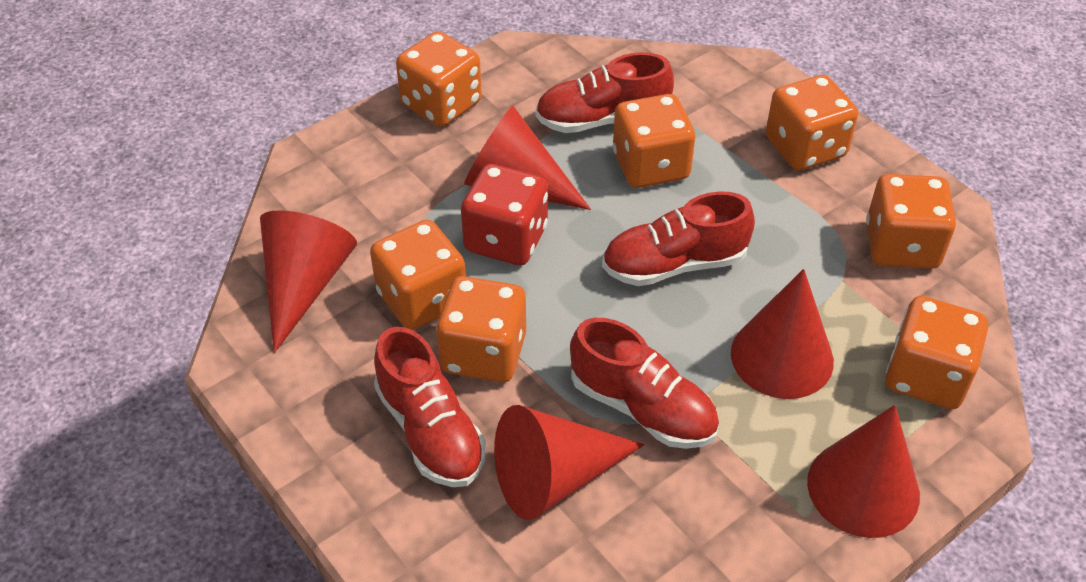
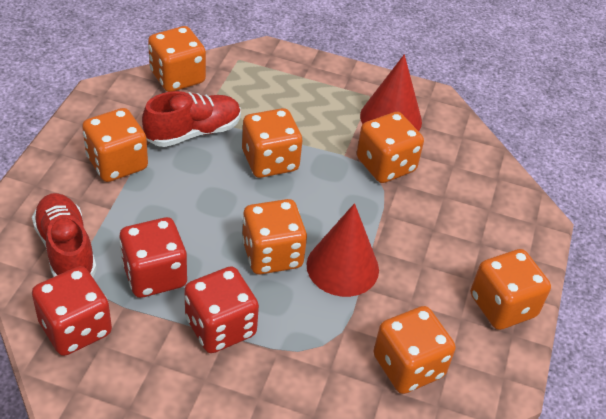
red cone: [260,210,357,353] [464,106,591,210] [494,405,644,520] [731,269,834,399] [807,405,920,538] = 5 -> [307,203,379,297] [360,54,422,131] = 2
red dice: [461,164,548,266] = 1 -> [32,266,112,356] [119,217,187,298] [184,266,259,353] = 3
red shoe: [374,327,486,487] [535,52,674,133] [570,318,719,449] [602,191,755,286] = 4 -> [32,193,97,277] [142,91,241,147] = 2

